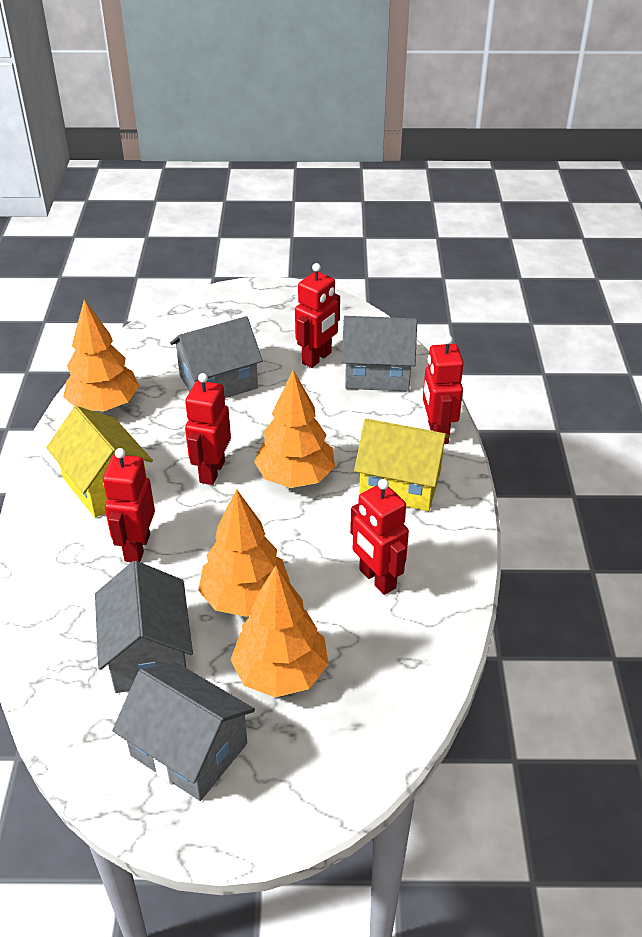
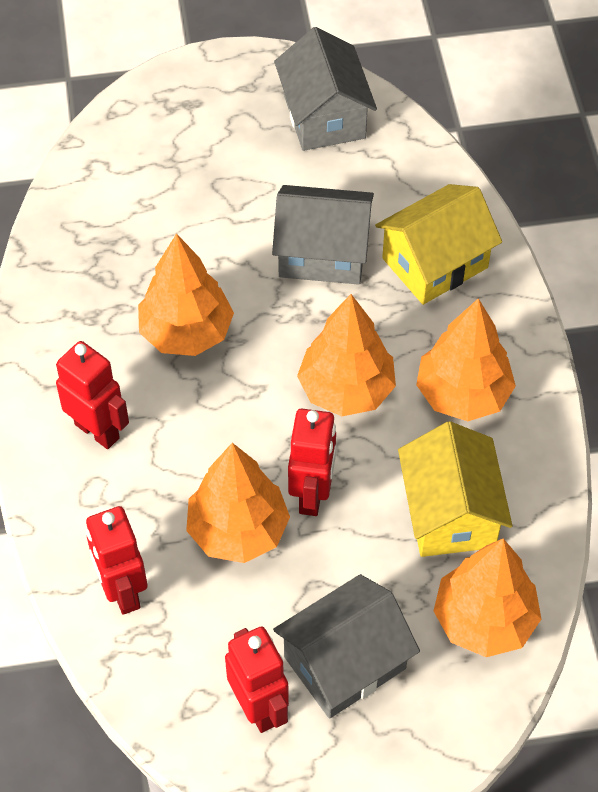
grey house: [95,561,193,693] [112,662,255,801] [170,316,263,398] [342,316,417,391] = 4 -> [272,185,374,285] [273,574,420,719] [274,27,377,151] = 3
orange tree: [63,299,139,412] [198,489,290,617] [230,565,328,698] [254,370,335,488] = 4 -> [138,233,234,356] [186,443,290,563] [297,294,396,416] [416,298,516,421] [434,538,541,657] = 5
red robot: [103,448,155,562] [185,373,231,485] [295,263,340,368] [350,479,409,595] [423,335,464,444] = 5 -> [56,341,129,449] [86,506,148,615] [225,626,289,733] [288,408,336,516] = 4

